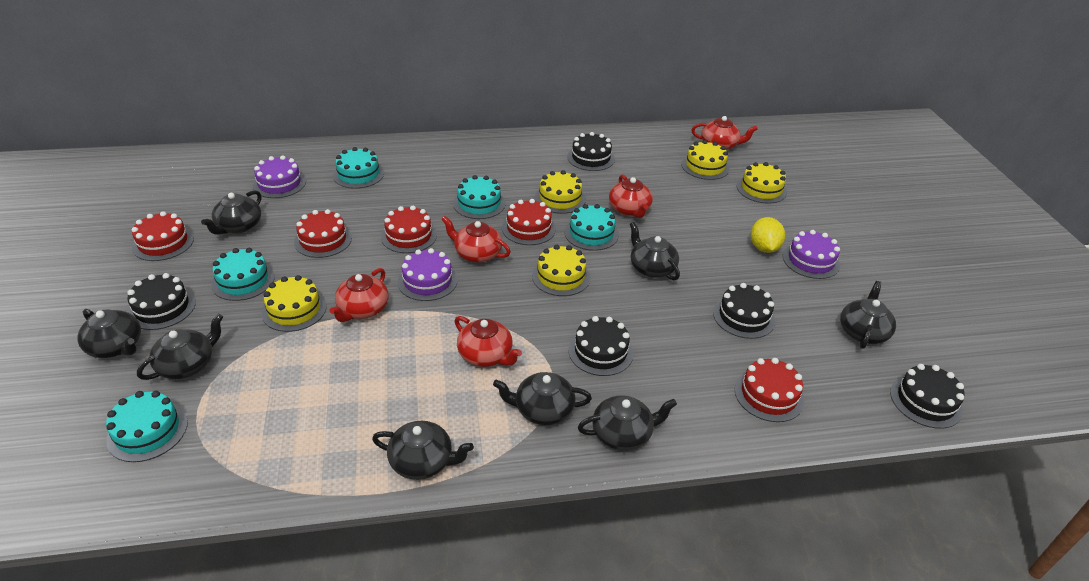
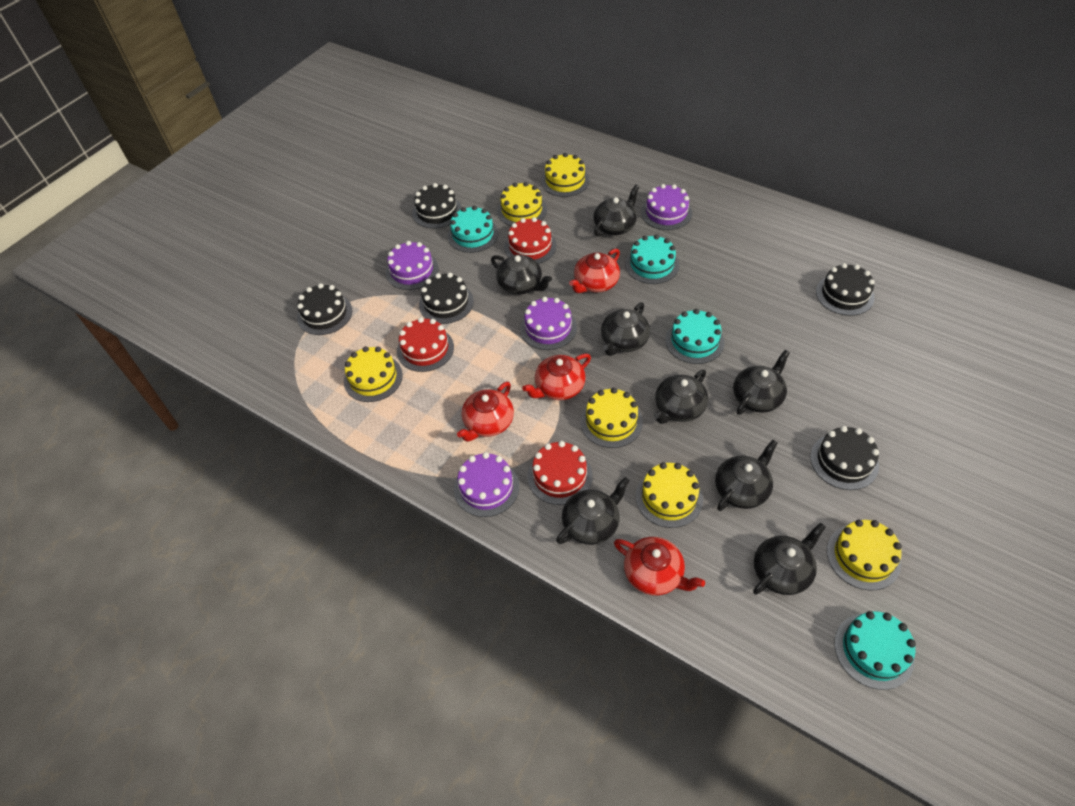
purple cake: [253,156,306,198] [398,248,458,301] [783,230,840,279] = 3 -> [386,241,439,290] [454,452,519,517] [520,297,577,350] [641,184,692,230] = 4
red cake: [132,211,194,261] [294,209,352,258] [381,206,437,253] [502,199,556,245] [734,358,804,422] = 5 -> [397,317,454,372] [504,217,556,264] [527,441,593,505] = 3
red teapot: [329,268,389,322] [441,216,511,263] [454,316,522,367] [609,174,653,218] [691,116,758,150] = 5 -> [457,382,514,442] [522,353,591,400] [569,249,620,293] [614,537,705,596] = 4
turquoise cake: [106,391,188,462] [211,248,275,301] [333,147,384,189] [453,175,506,219] [565,204,619,251] = 5 -> [448,206,499,253] [625,234,679,284] [666,309,725,364] [834,611,916,690] = 4
yellow cake: [262,275,327,332] [532,245,590,296] [535,170,586,214] [681,140,730,180] [737,162,787,204] = 5 -> [344,346,403,402] [497,182,547,226] [541,153,590,197] [580,388,643,448] [636,462,703,528] [827,520,902,590] = 6
yellow lemon: [751,217,785,253] = 1 -> none = 0

